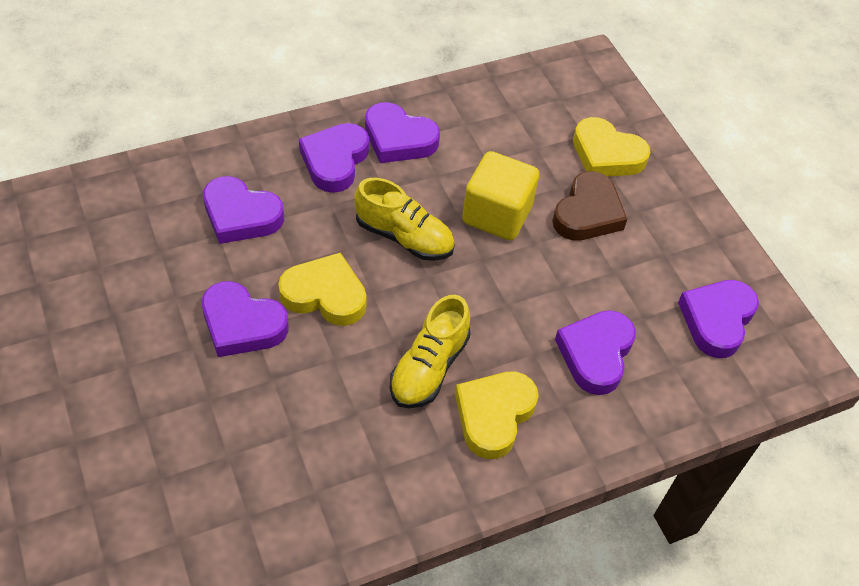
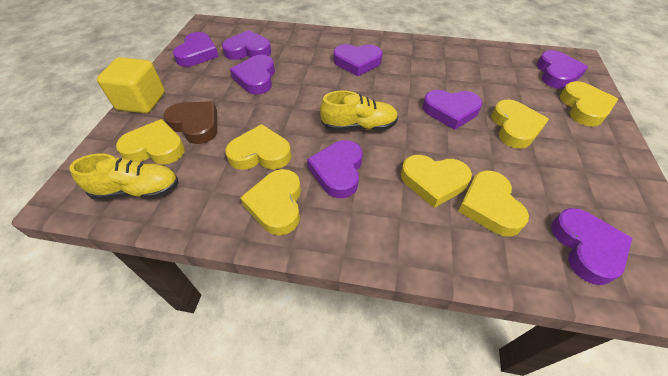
purple heart: [202,281,289,357] [203,176,284,244] [299,123,369,193] [365,102,440,163] [555,310,636,395] [678,280,759,358] = 6 -> [173,32,219,67] [222,30,271,60] [230,55,275,94] [307,140,363,198] [333,44,383,76] [422,90,482,130] [537,50,588,89] [551,208,632,285] = 8
yellow heart: [278,253,367,326] [455,372,539,459] [573,117,651,177] = 3 -> [116,119,185,165] [225,124,291,170] [240,169,301,236] [401,155,472,208] [458,171,529,236] [491,99,549,149] [560,81,618,127] = 7

